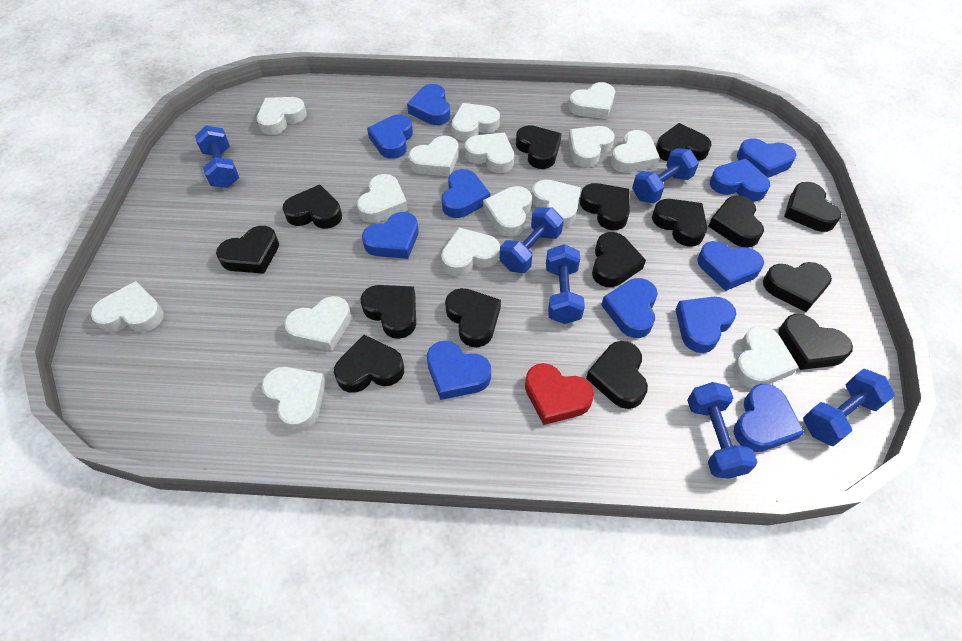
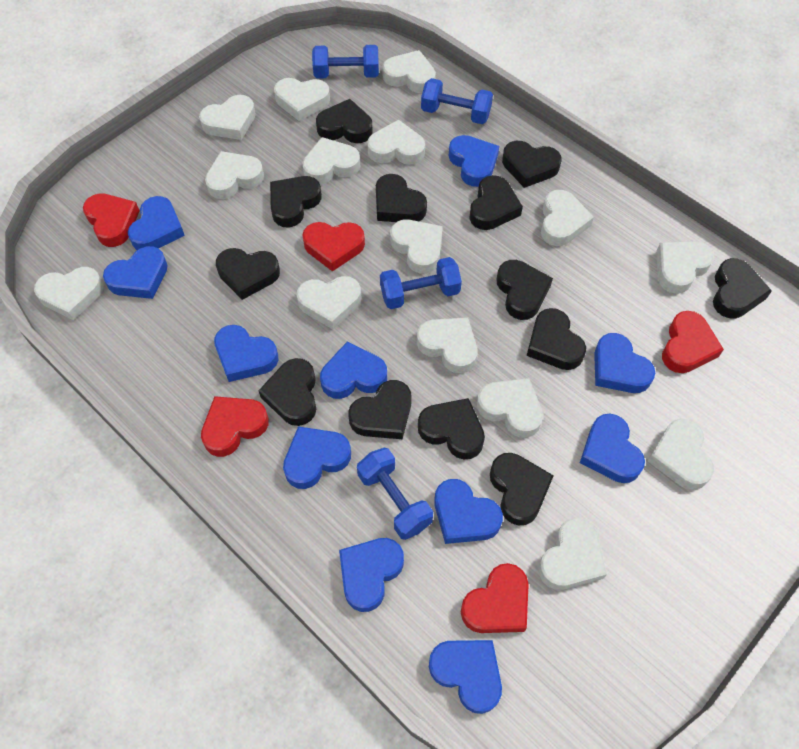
black heart: [216,226,279,274] [282,185,342,229] [334,335,404,393] [360,285,416,339] [445,288,501,347] [516,125,562,169] [580,183,630,230] [586,341,648,409] [592,232,646,287] [652,199,707,247] [656,123,711,161] [708,195,764,248] [763,262,832,312] [778,314,853,370] [784,182,841,232] = 15 -> [216,248,280,300] [258,358,316,426] [270,176,322,228] [316,99,373,143] [348,380,412,439] [376,174,427,222] [418,398,485,460] [469,175,523,230] [490,453,554,525] [496,260,553,320] [502,141,561,188] [527,308,586,370] [713,258,772,319] = 13
blue dumbbell: [195,126,239,188] [500,207,564,273] [546,244,585,324] [632,148,699,203] [687,382,757,479] [803,369,895,446] = 6 -> [312,45,379,79] [357,448,433,540] [380,257,462,309] [421,78,493,124] = 4
red heart: [525,363,594,425] = 1 -> [83,193,140,247] [201,396,269,457] [302,222,365,272] [461,563,529,633] [662,311,724,373] = 5

